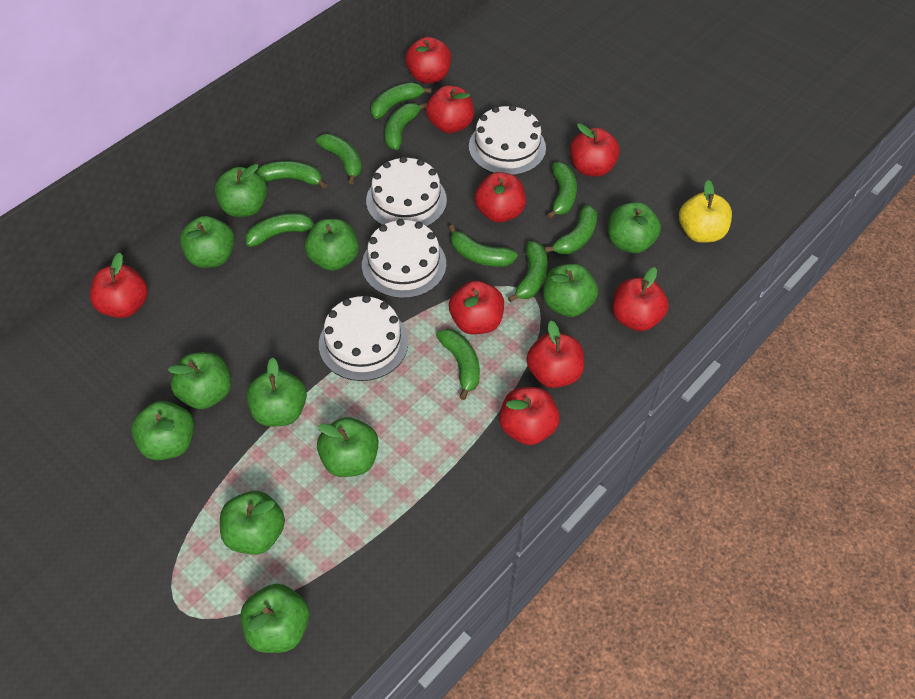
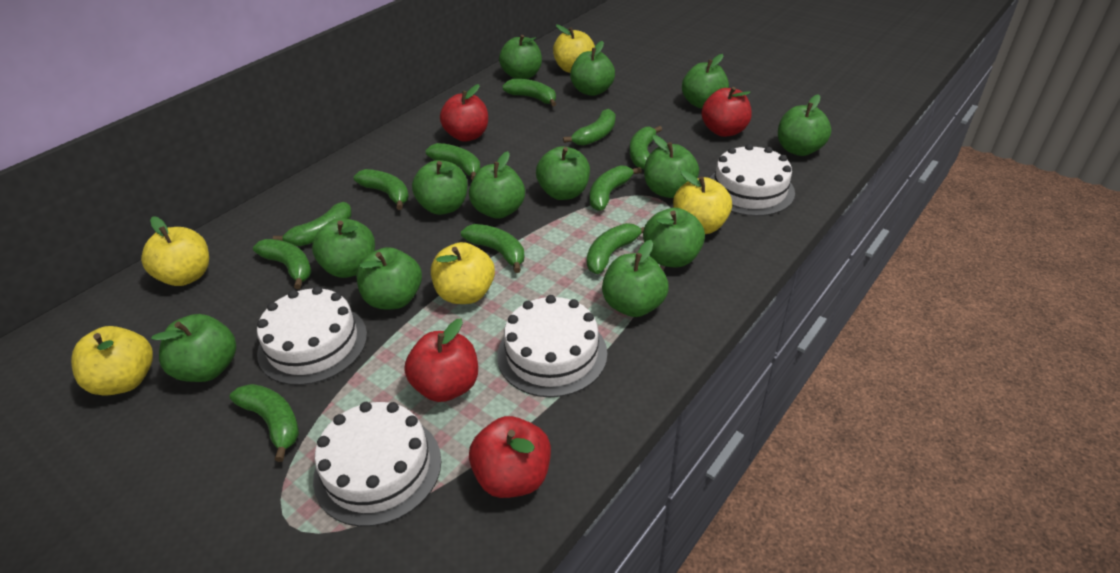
green apple: [131,401,194,460] [168,352,231,409] [180,216,235,268] [215,164,267,217] [220,491,285,555] [241,584,310,653] [246,357,307,427] [305,219,359,271] [317,417,379,477] [543,264,598,317] [608,202,661,253] = 11 -> [151,314,236,382] [312,218,375,278] [357,247,422,309] [412,160,468,215] [469,151,525,219] [499,35,542,79] [536,146,590,200] [570,41,615,96] [602,240,669,317] [643,208,705,267] [644,135,699,198] [682,54,729,109] [778,94,831,156] = 13
green banana: [245,213,315,247] [256,161,327,189] [316,134,362,184] [371,82,432,119] [385,103,427,150] [436,329,480,400] [449,225,518,267] [508,241,548,302] [544,204,597,255] [547,162,577,219] = 10 -> [229,384,299,462] [253,239,312,289] [273,202,352,246] [354,169,409,210] [426,143,481,180] [461,224,525,273] [502,79,556,106] [563,109,616,146] [587,223,644,274] [590,165,642,211] [630,126,662,169] = 11
red apple: [90,253,148,318] [405,37,451,83] [426,85,474,133] [449,281,504,335] [474,172,526,223] [499,387,560,445] [527,321,584,388] [570,123,620,177] [612,267,669,331] = 9 -> [404,319,478,402] [440,84,488,142] [469,416,551,498] [701,87,752,137] = 4
yellow apple: [679,180,732,242] = 1 -> [71,326,153,395] [141,216,209,286] [431,242,495,304] [553,25,595,73] [673,171,732,234] = 5

